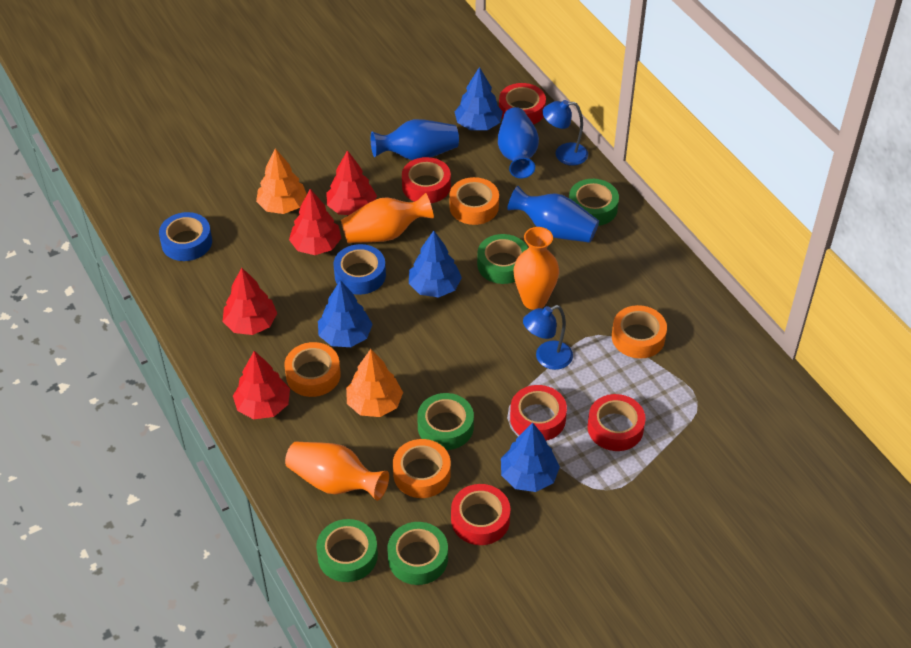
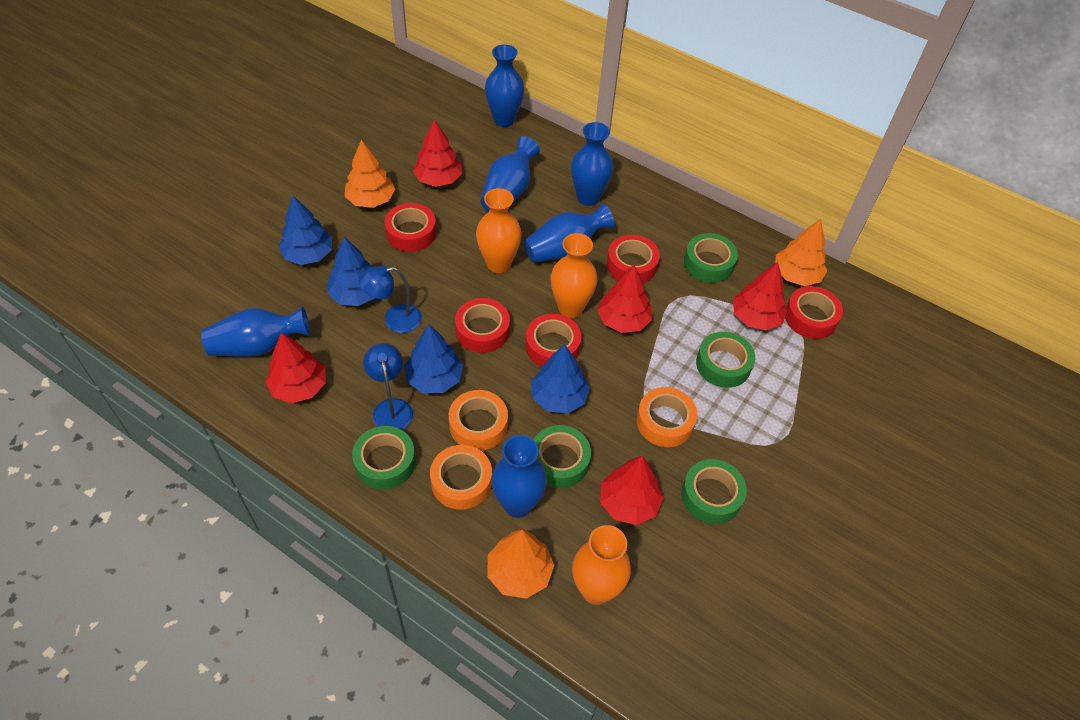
blue tape: [159,212,212,261] [333,244,386,295] = 2 -> none = 0
blue vase: [371,119,459,160] [498,107,539,178] [507,186,599,243] = 3 -> [201,306,310,357] [480,136,540,212] [485,44,524,127] [491,435,547,518] [524,203,615,263] [571,122,613,206] = 6
orange tape: [284,342,341,397] [393,439,451,498] [449,177,499,225] [612,305,667,359] = 4 -> [430,445,492,510] [449,390,508,451] [636,387,698,447] = 3
orange tree: [256,148,307,214] [346,349,403,417] = 2 -> [345,140,395,208] [487,530,554,599] [775,219,827,286] = 3
red tree: [223,268,277,335] [233,351,290,419] [289,189,341,255] [326,150,377,215] = 4 -> [265,332,326,403] [413,119,462,187] [597,265,652,333] [600,456,664,525] [733,262,787,331] = 5

